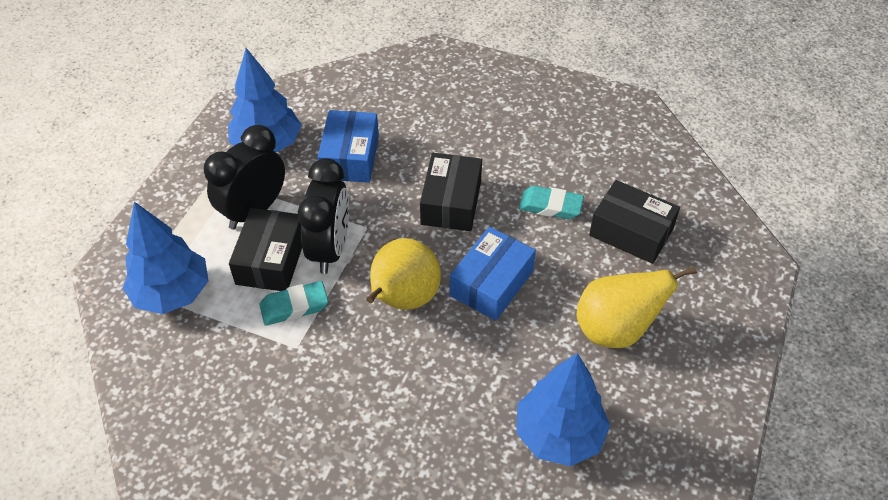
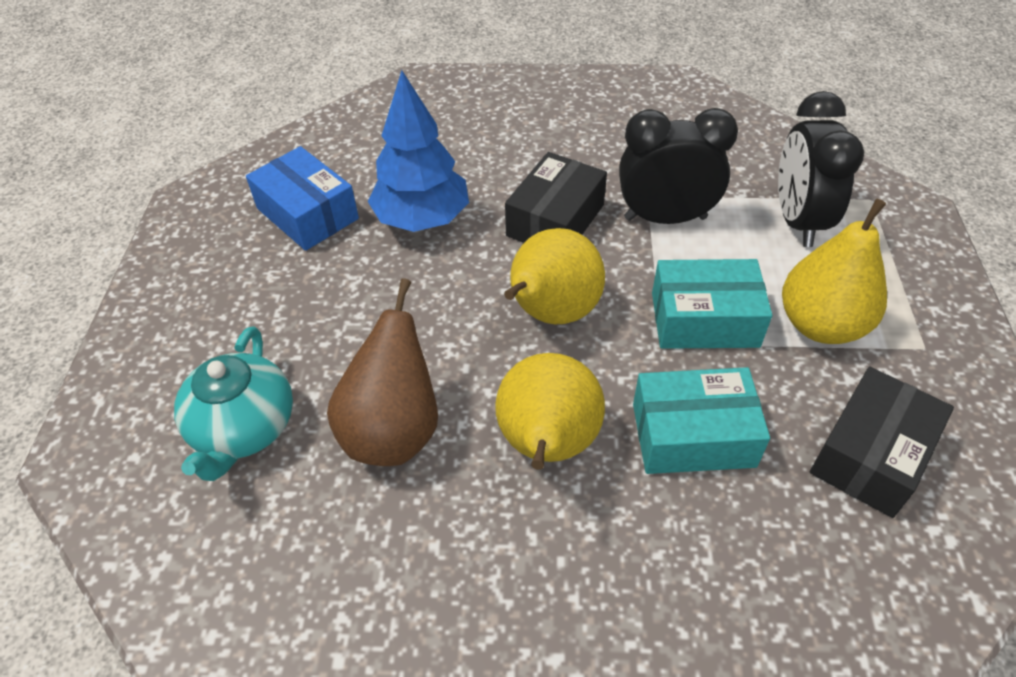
black box: [229,208,302,291] [420,153,482,231] [589,180,680,264] = 3 -> [505,152,607,243] [810,367,954,518] = 2
blue box: [318,110,379,183] [450,227,536,321] = 2 -> [246,146,359,251] = 1
blue tree: [123,202,209,314] [228,48,301,152] [516,353,610,466] = 3 -> [367,70,469,232] = 1
brown pear: none = 0 -> [327,278,438,466] = 1
turquoise box: none = 0 -> [633,367,770,474] [652,259,772,349] = 2
turquoise eraser: [260,281,328,326] [519,186,584,219] = 2 -> none = 0
turquoise teapot: none = 0 -> [174,327,293,481] = 1
yellow pear: [366,238,441,310] [576,266,697,348] = 2 -> [495,353,605,470] [504,228,605,324] [782,199,887,344] = 3

